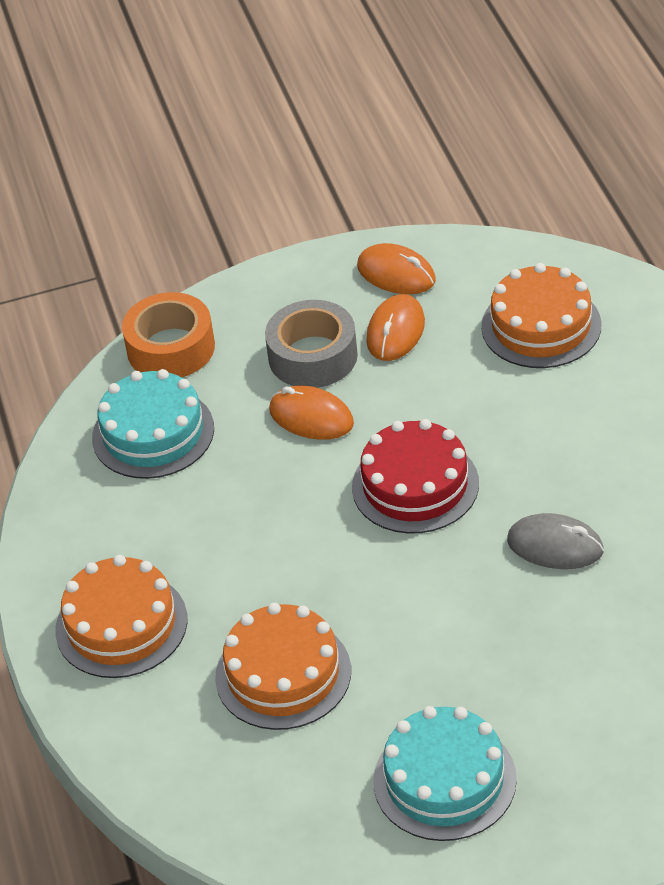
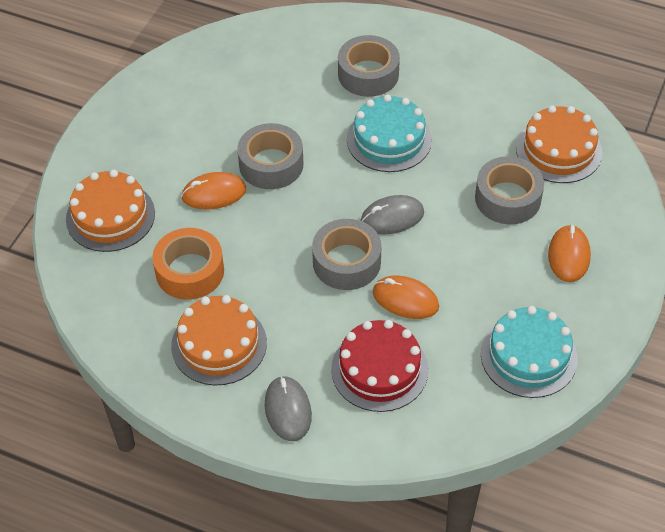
grey mouse: [507,513,604,569] = 1 -> [265,376,312,441] [360,195,424,235] = 2
grey tape: [265,300,358,388] = 1 -> [237,123,303,189] [312,219,381,290] [338,35,400,97] [475,156,544,224] = 4

